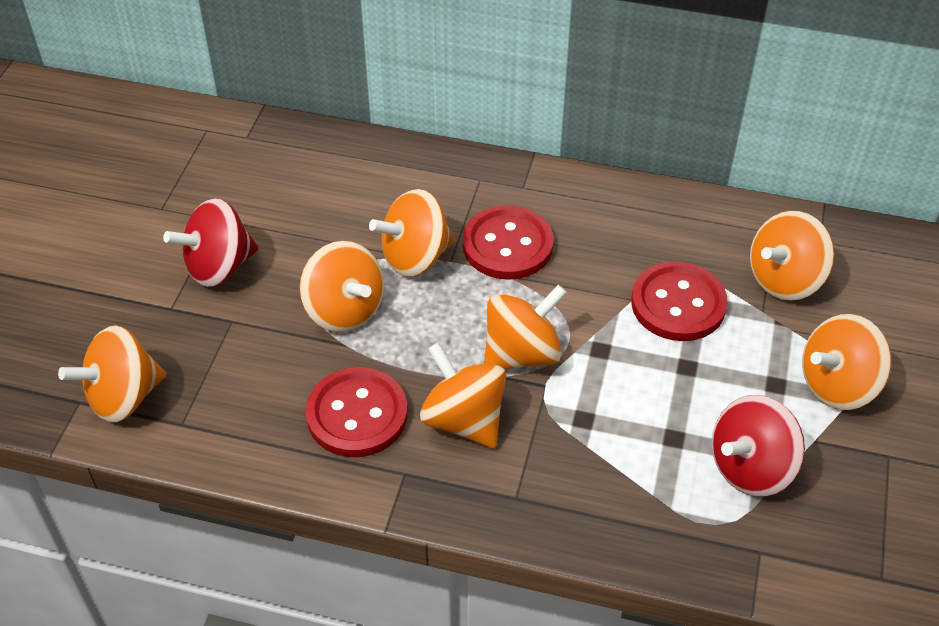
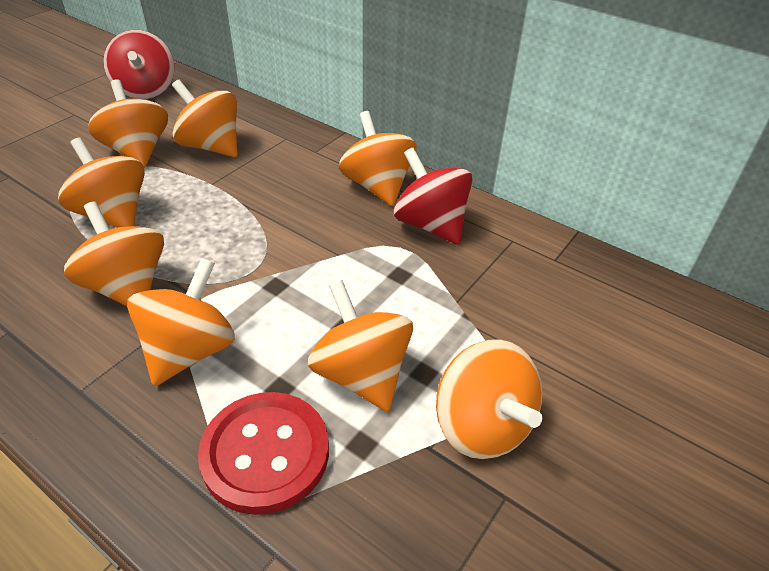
orange spinning top: [58,325,166,423] [300,241,384,332] [369,189,455,277] [420,342,506,448] [484,285,567,370] [750,211,834,301] [802,314,892,410] = 7 -> [58,138,145,228] [64,201,164,306] [88,79,168,168] [127,258,235,386] [172,80,238,157] [308,280,413,411] [339,111,417,206] [436,339,543,459] = 8
red button: [306,367,408,457] [463,205,554,280] [631,261,728,341] = 3 -> [198,392,329,515] = 1

